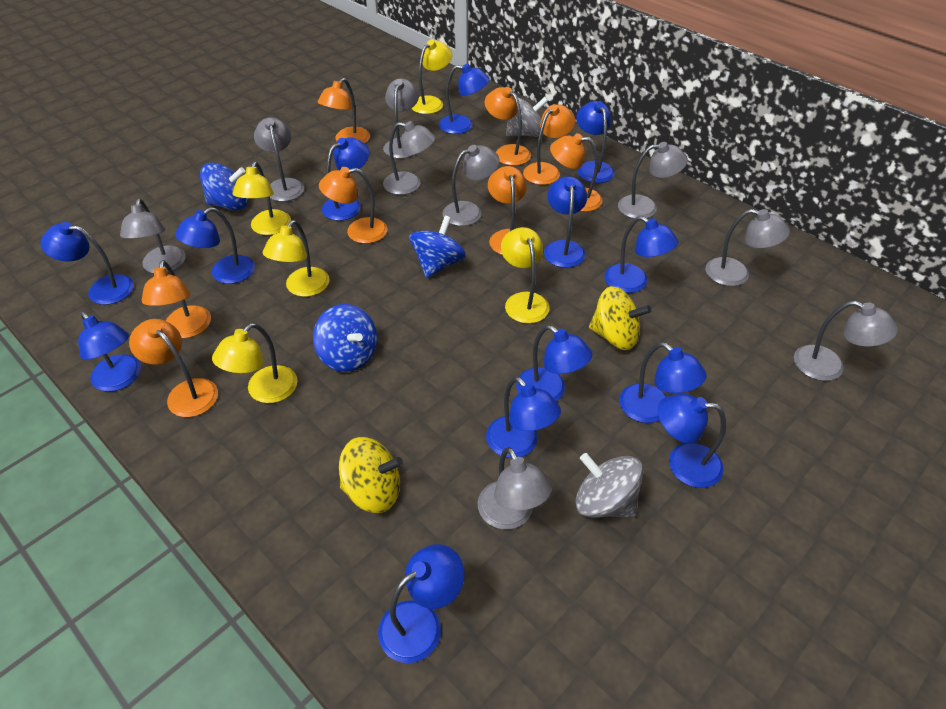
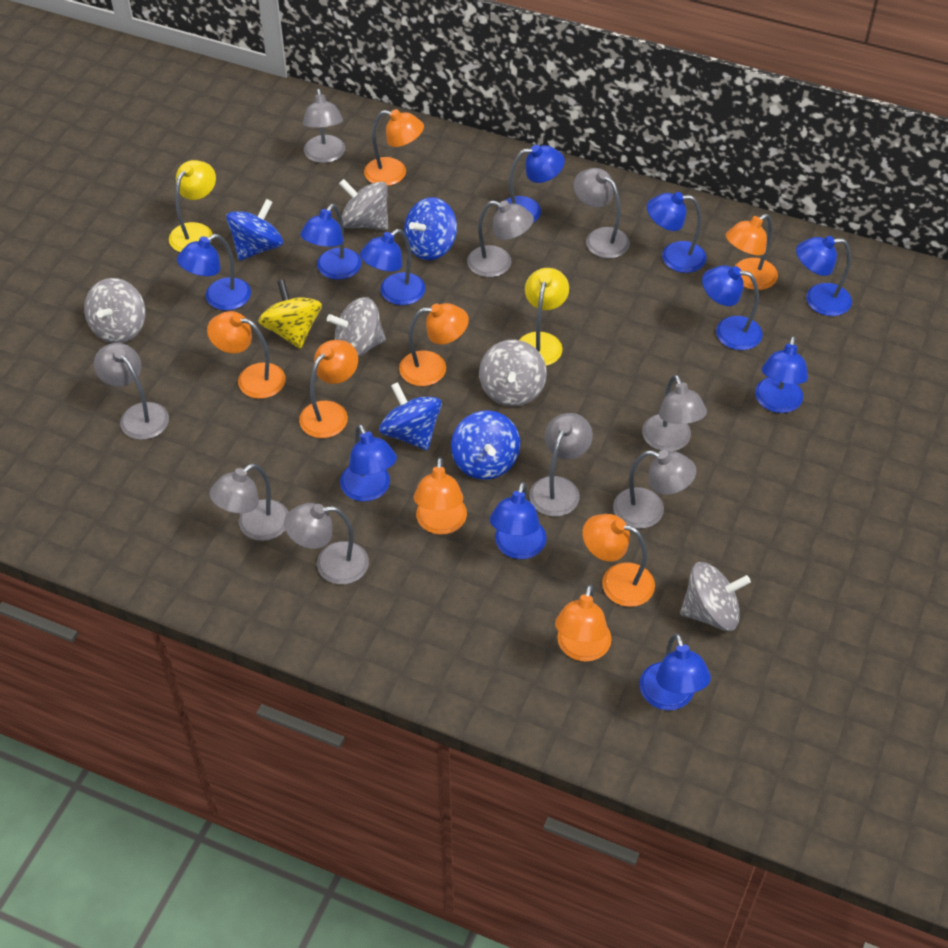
blue lamp: [40,222,134,305] [78,312,141,392] [175,207,255,284] [322,137,369,221] [378,544,465,663] [439,64,490,134] [486,377,561,458] [516,325,592,401] [544,176,587,268] [576,101,615,183] [604,216,678,293] [619,342,707,423] [658,394,726,488] = 13 -> [177,234,251,310] [300,204,362,280] [340,424,397,502] [360,229,426,305] [490,482,547,559] [498,145,565,223] [639,633,711,710] [647,192,707,273] [702,265,763,350] [755,336,808,413] [796,236,852,316] = 11
blue spinning top: [200,163,249,211] [313,304,377,372] [409,216,466,278] = 3 -> [226,199,283,261] [379,382,442,451] [404,197,457,260] [451,410,520,480] = 4
grey spinning top: [506,97,548,137] [575,453,643,518] = 2 -> [84,278,146,343] [327,297,386,358] [339,179,388,230] [479,340,547,407] [680,562,751,631] = 5
yellow lamp: [212,323,298,403] [232,162,291,235] [263,220,330,297] [411,40,452,114] [501,227,550,324] = 5 -> [169,160,216,252] [519,268,569,366] = 2
yellow spinning top: [339,437,403,513] [589,286,651,350] = 2 -> [258,279,322,349] = 1

